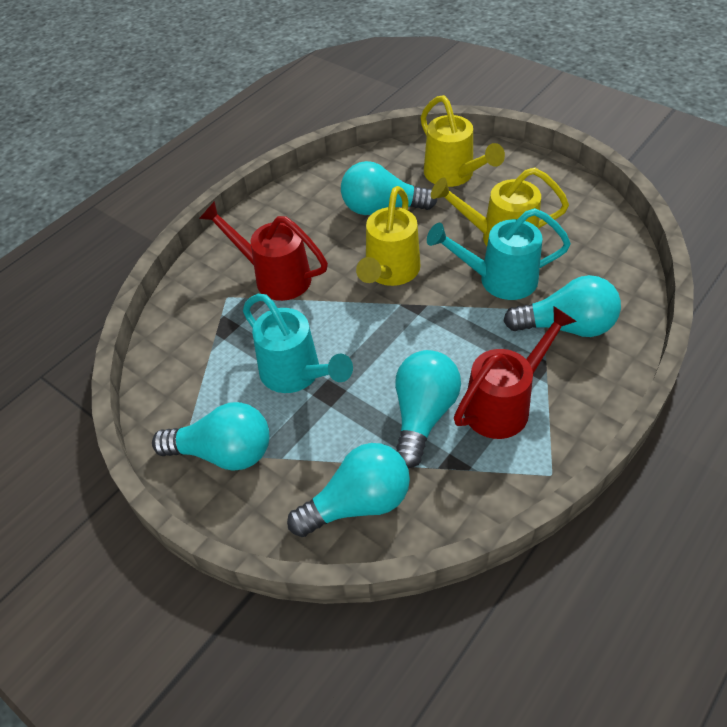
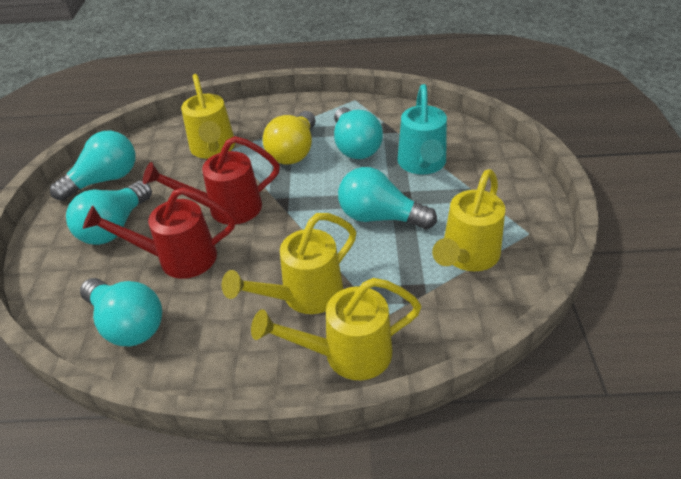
turquoise watering can: [243,294,353,393] [427,208,571,300] = 2 -> [397,84,447,174] = 1
yellow light bulb: none = 0 -> [263,111,316,165] = 1
yellow watering can: [356,186,420,286] [420,95,505,187] [431,167,569,246] = 3 -> [181,74,235,159] [222,213,356,314] [251,278,422,380] [432,169,505,271] = 4

